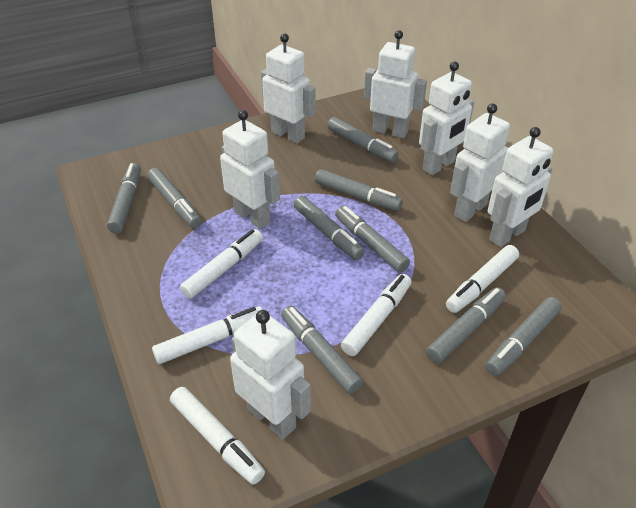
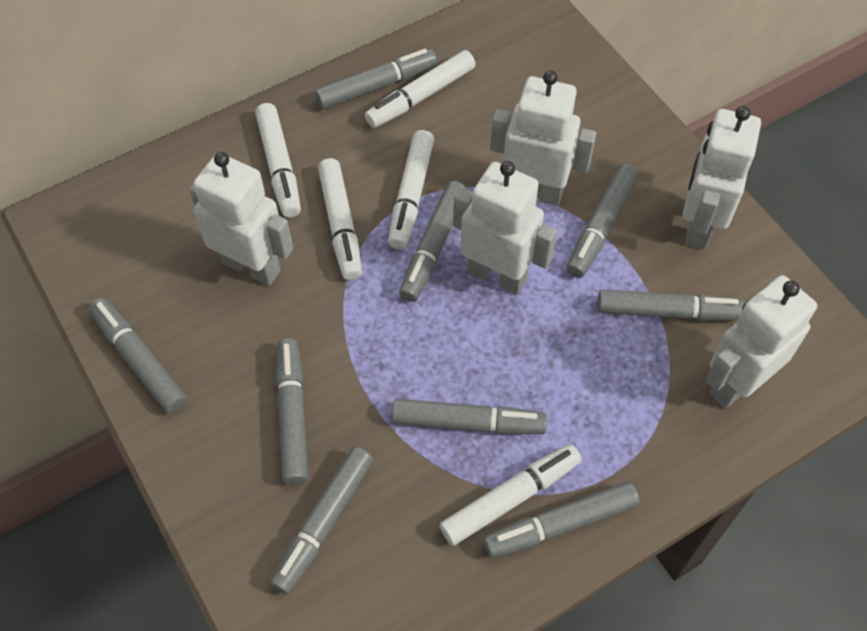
white robot: [220,110,280,229] [230,310,311,439] [261,34,316,143] [364,30,427,138] [419,62,474,175] [450,103,510,222] [488,127,553,247] = 7 -> [189,152,293,286] [453,161,557,295] [490,70,596,206] [683,106,761,249] [706,275,817,408] = 5

